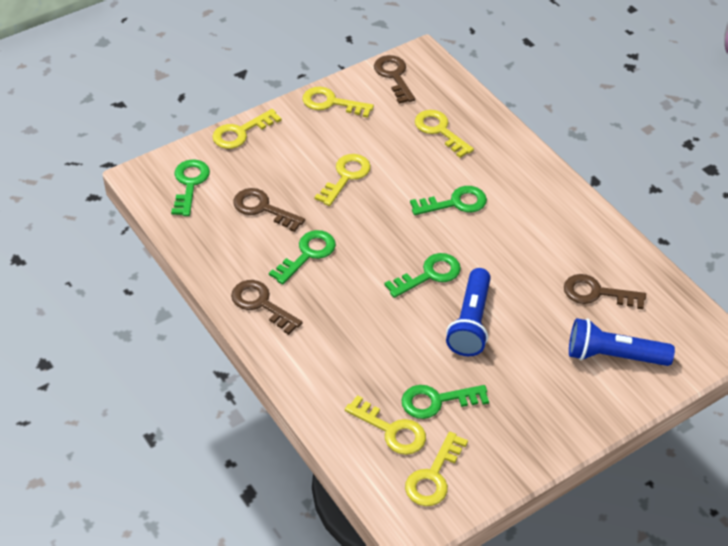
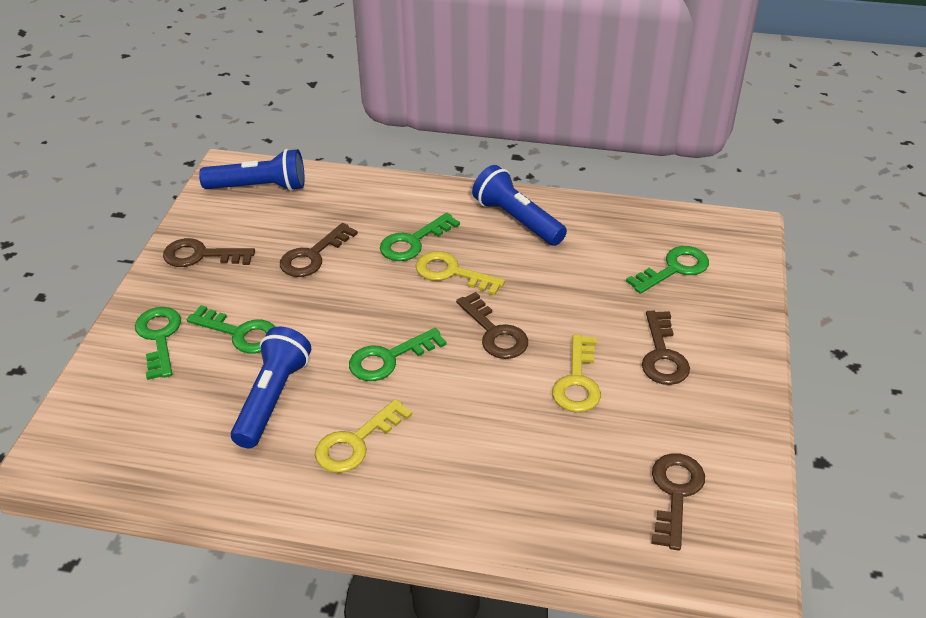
blue flashlight: [446,268,491,356] [569,318,675,366] = 2 -> [199,149,305,191] [231,327,311,448] [472,165,567,246] = 3
brown key: [231,280,302,335] [233,188,305,232] [374,55,415,104] [564,274,646,309] = 4 -> [163,238,255,267] [280,223,358,277] [456,292,528,359] [642,311,690,385] [651,453,705,551] = 5
yellow key: [212,109,282,149] [302,87,374,118] [315,154,371,206] [345,395,426,455] [405,432,468,506] [415,110,474,158] = 6 -> [315,399,412,473] [416,251,505,296] [552,334,601,412] = 3

